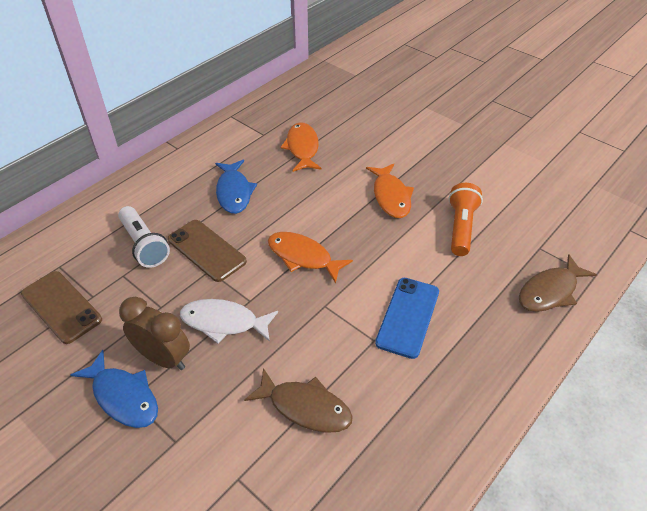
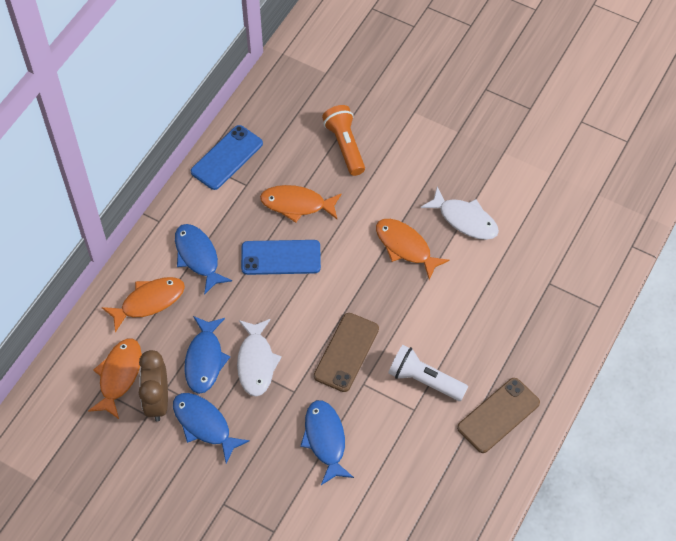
blue fish: [71,350,158,428] [215,160,257,214] = 2 -> [173,393,250,463] [175,224,232,295] [184,316,230,394] [300,400,354,485] = 4
blue phone: [375,278,439,359] = 1 -> [191,125,263,190] [241,240,321,275] = 2
brown fish: [244,368,353,433] [519,255,597,312] = 2 -> none = 0
orange fish: [268,232,353,283] [281,122,322,172] [366,164,414,218] = 3 -> [88,338,142,419] [102,277,185,333] [260,185,342,223] [376,219,450,280] = 4
white fish: [180,299,278,343] = 1 -> [237,319,282,396] [421,187,499,240] = 2

